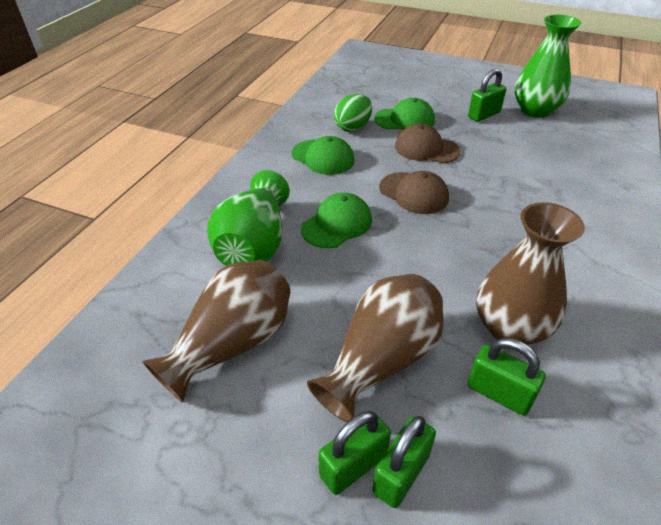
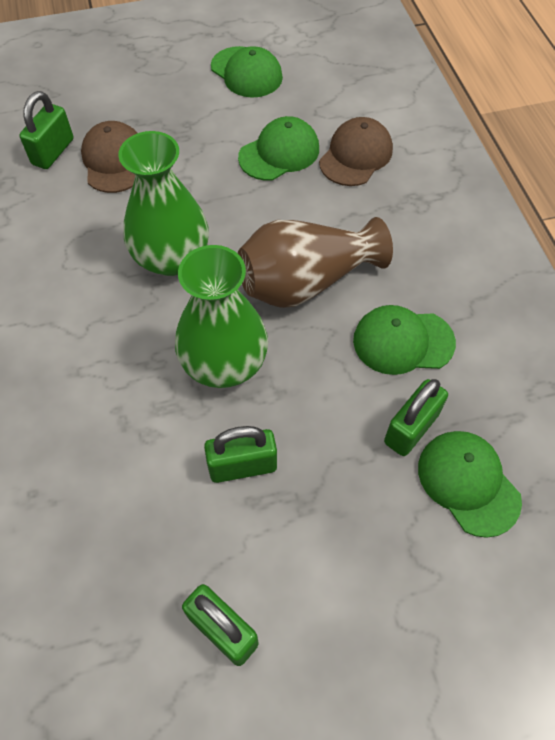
brown vase: [142,260,291,403] [307,274,444,422] [476,202,585,345] = 3 -> [238,217,393,308] = 1
green cap: [292,136,354,175] [301,193,372,248] [374,98,435,130] = 3 -> [211,46,283,98] [238,116,319,181] [353,305,456,375] [418,431,522,538] = 4
green egg: [334,94,372,132] = 1 -> none = 0

